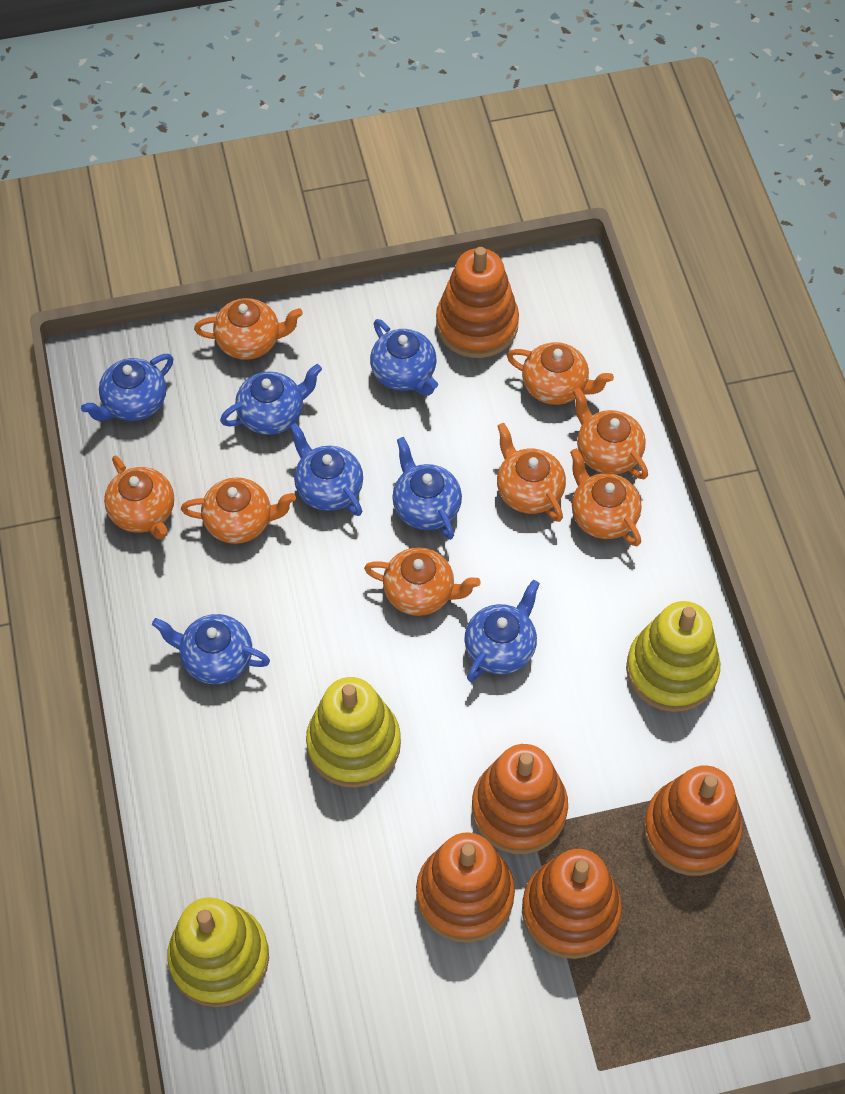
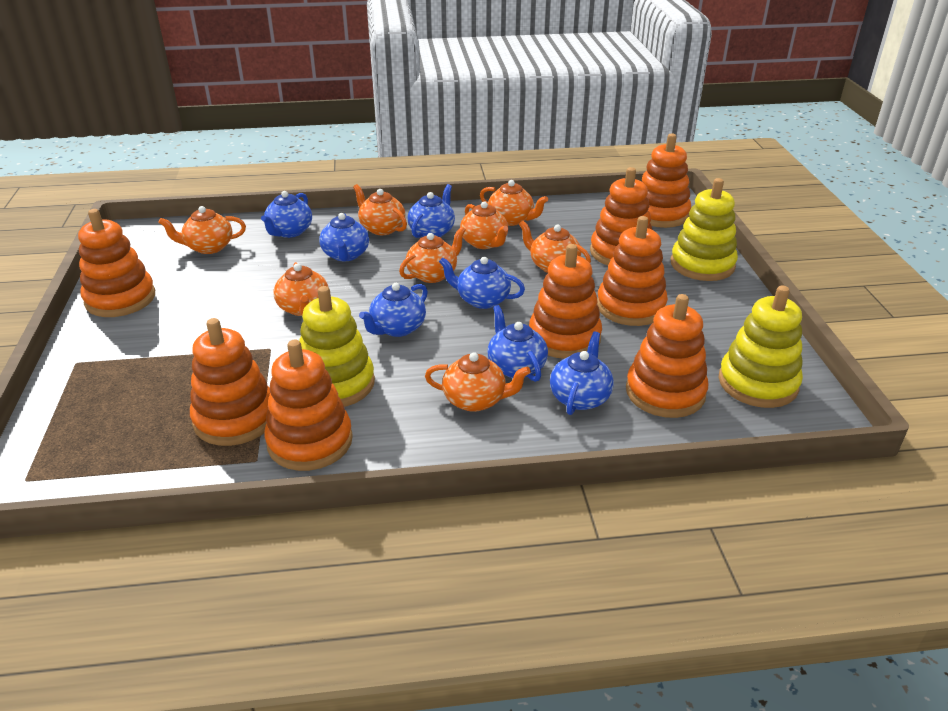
orange stacking toy: [416,832,515,943] [436,247,519,358] [472,744,568,854] [522,849,622,959] [643,765,743,876] = 5 -> [78,209,155,317] [190,318,270,446] [264,340,353,471] [529,244,602,359] [590,167,652,265] [597,216,668,326] [626,294,708,418] [642,134,691,228] = 8

